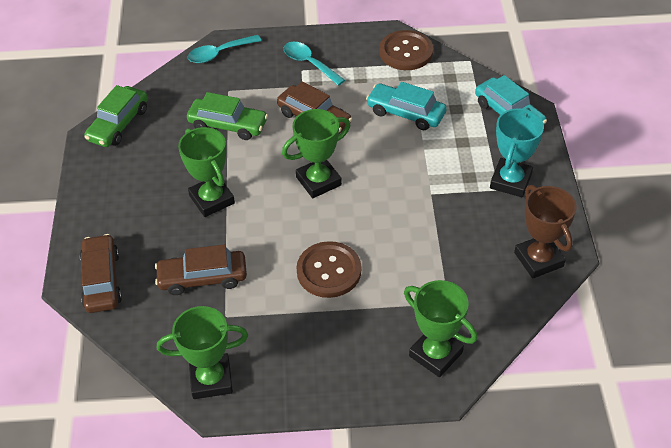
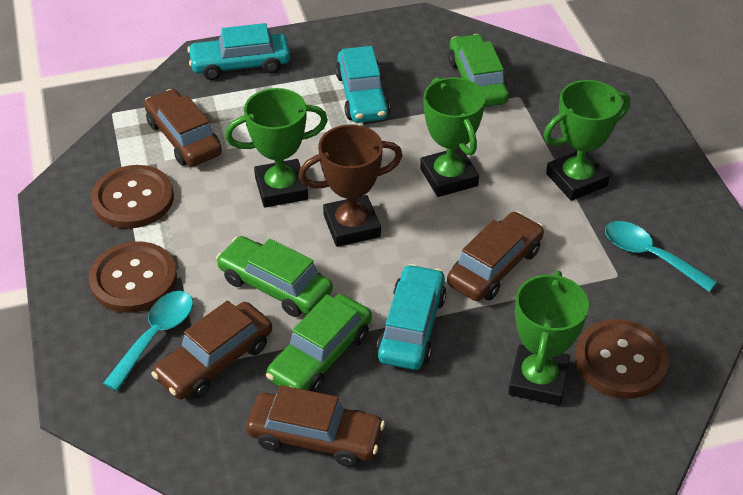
brown button: [296,241,361,298] [379,30,433,70] = 2 -> [89,242,177,313] [91,165,174,229] [575,319,669,399] = 3
brown car: [80,234,122,313] [155,244,247,295] [277,81,352,134] = 3 -> [144,89,222,166] [151,300,272,400] [246,385,385,467] [447,211,544,301] = 4
green car: [84,85,148,147] [187,92,268,140] = 2 -> [216,236,333,317] [266,294,372,392] [448,34,509,107] = 3
turquoise car: [366,82,447,130] [475,75,547,125] = 2 -> [187,23,290,80] [335,46,390,123] [377,264,446,370] = 3
turquoise trophy: [490,108,544,197] = 1 -> none = 0

